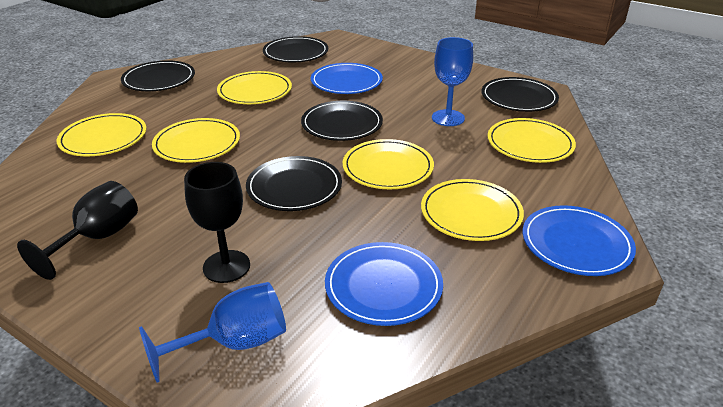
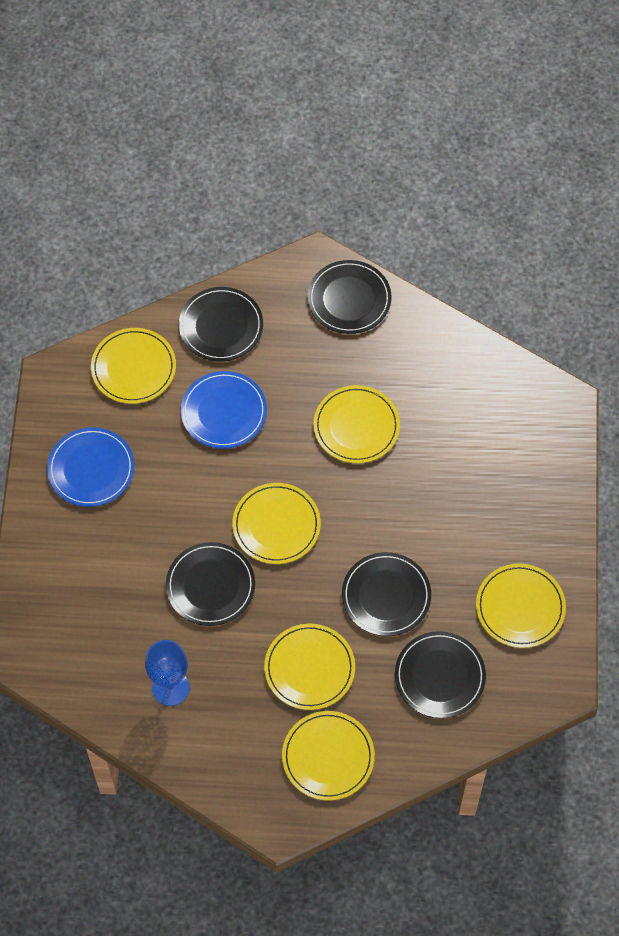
black goblet: [17,181,138,280] [184,162,250,283] = 2 -> none = 0
blue goblet: [139,282,286,383] [432,37,473,126] = 2 -> [145,640,190,706] = 1
blue plate: [311,63,383,94] [325,242,443,326] [523,205,636,276] = 3 -> [47,427,134,507] [181,371,267,449] = 2

